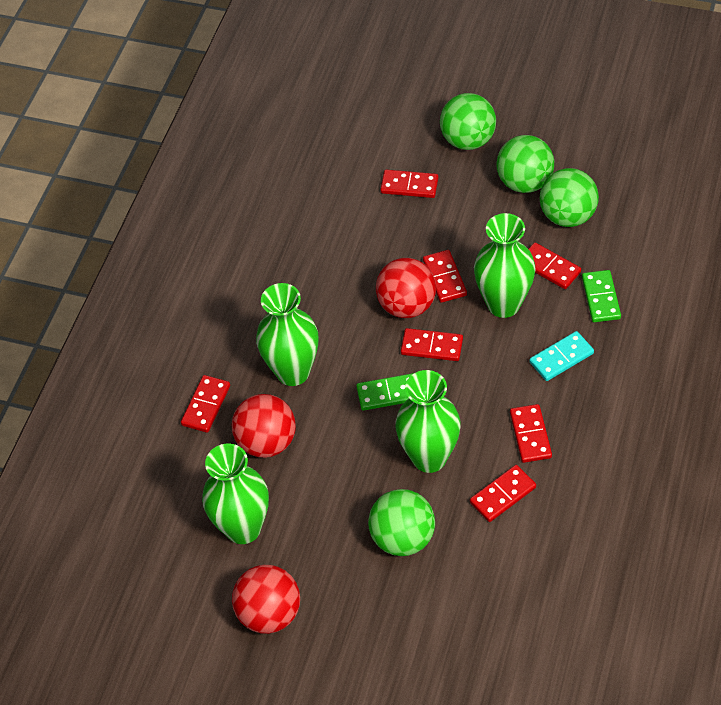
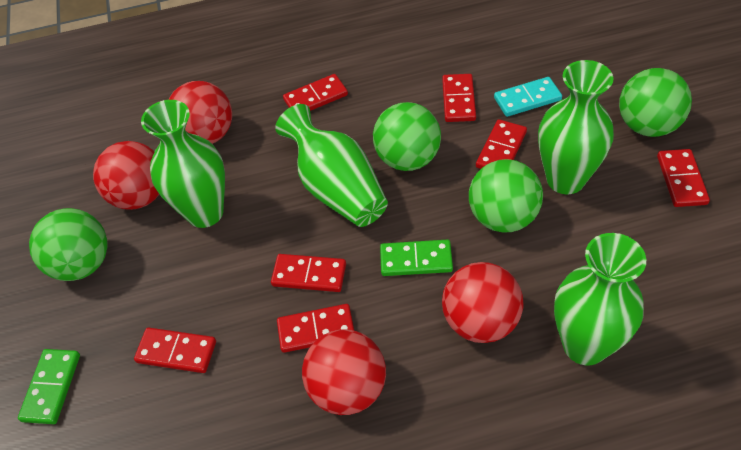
red ball: [232,394,296,458] [232,565,300,634] [376,258,436,318] = 3 -> [93,141,159,210] [169,81,232,144] [302,329,386,415] [442,262,524,343] = 4

